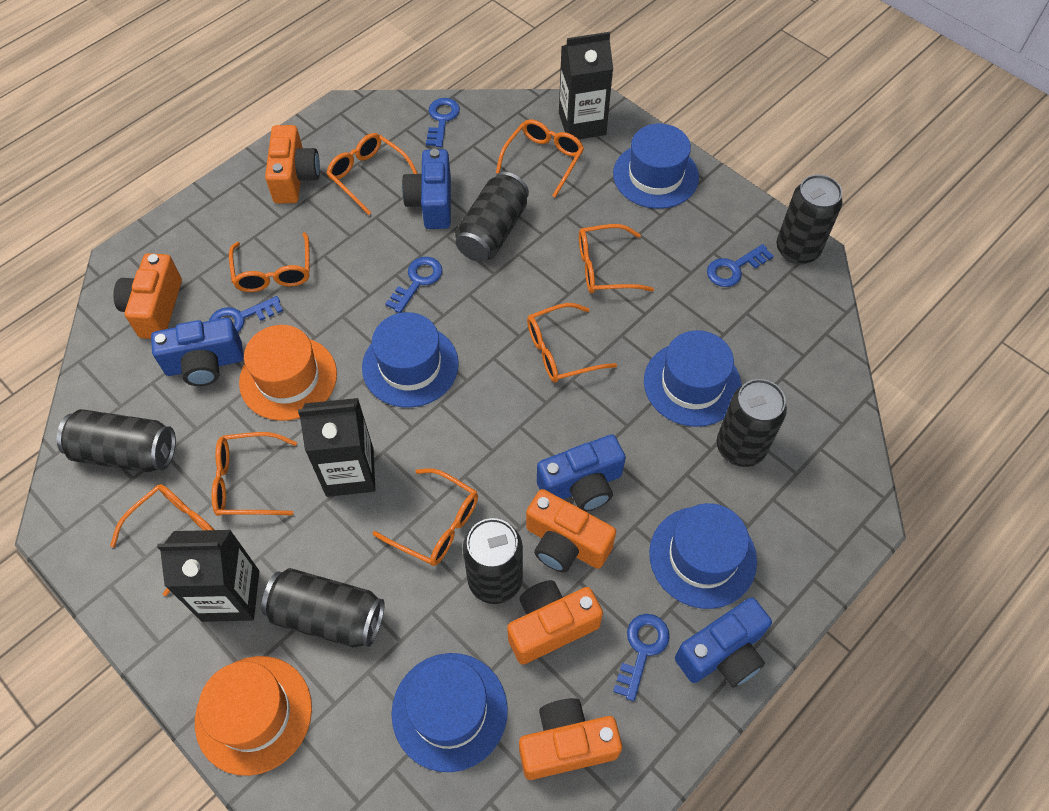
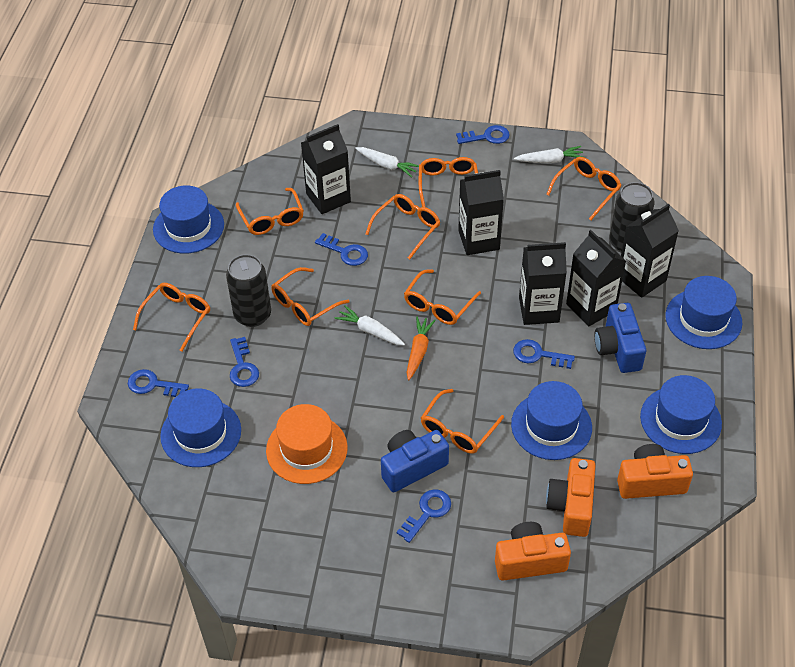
black can: [57,409,176,472] [261,568,385,647] [455,172,529,262] [463,518,523,604] [717,379,787,467] [776,175,843,264] = 6 -> [226,254,271,327] [610,182,654,252] = 2
black carton: [157,530,259,622] [298,398,375,497] [559,32,613,139] = 3 -> [301,124,351,214] [458,170,504,255] [519,242,567,325] [566,230,626,327] [621,204,679,298] = 5
blue camera: [151,318,243,386] [402,149,451,229] [537,434,626,512] [675,597,772,688] = 4 -> [381,430,449,492] [594,303,646,373] = 2
blue key: [209,296,283,332] [385,257,442,313] [426,98,460,147] [613,614,670,701] [707,244,773,287] = 5 -> [128,369,189,397] [230,337,259,387] [315,233,368,266] [397,489,451,543] [456,125,510,144] [513,339,575,369] = 6
orange camera: [113,253,182,339] [265,125,320,204] [507,580,603,665] [519,698,622,780] [526,489,616,573] = 5 -> [495,522,571,581] [546,458,596,537] [617,444,693,499] = 3
orange carrot: none = 0 -> [407,317,436,381] = 1
orange hat: [195,656,312,776] [239,325,337,421] = 2 -> [266,404,348,484] = 1
white carrot: none = 0 -> [334,306,405,345] [355,147,419,177] [514,146,585,163] = 3

